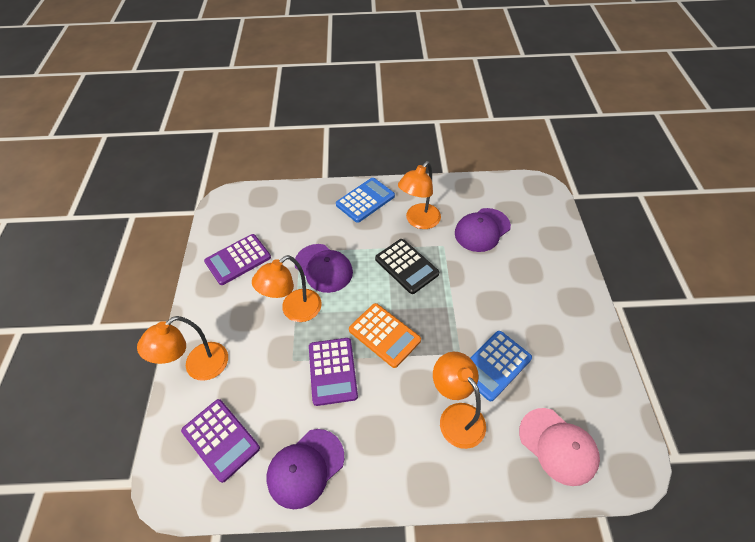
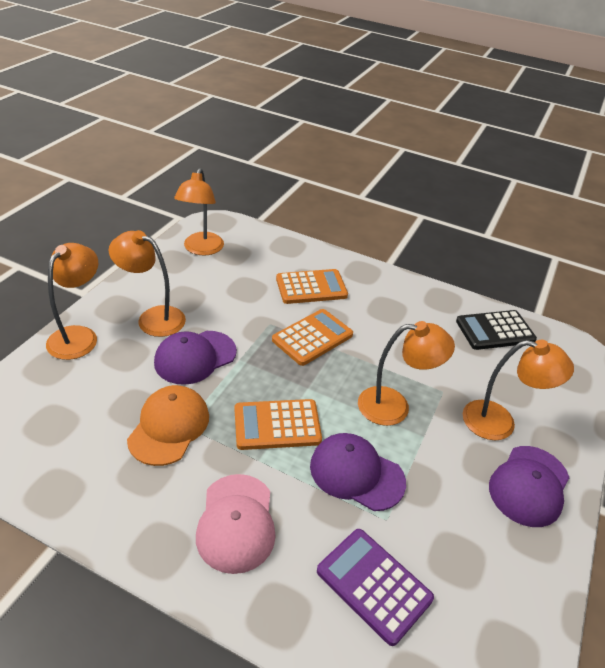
blue calculator: [336,178,395,223] [470,331,532,401] = 2 -> none = 0
orange calculator: [349,303,421,368] = 1 -> [235,399,322,450] [272,309,353,366] [276,269,348,304] = 3
orange cap: none = 0 -> [127,385,209,466] = 1
orange lamp: [137,316,228,381] [252,255,322,322] [398,161,441,229] [433,352,486,449] = 4 -> [46,243,98,360] [108,230,186,337] [174,168,224,255] [358,321,455,426] [463,340,574,440] = 5
purple calculator: [181,399,260,483] [204,234,271,285] [309,338,358,406] = 3 -> [317,529,434,646] = 1

